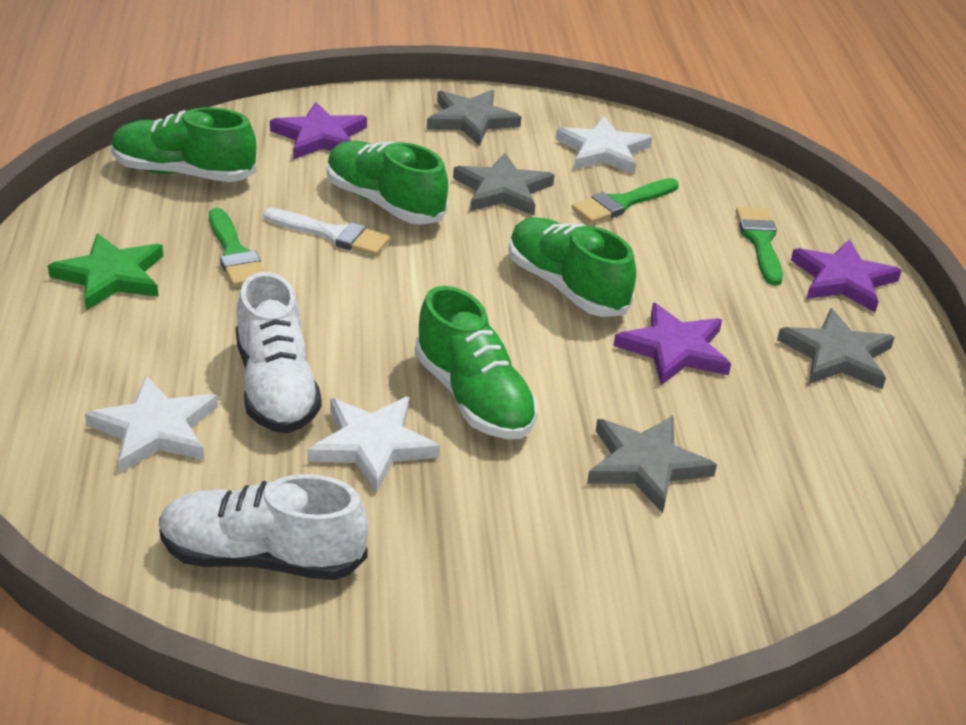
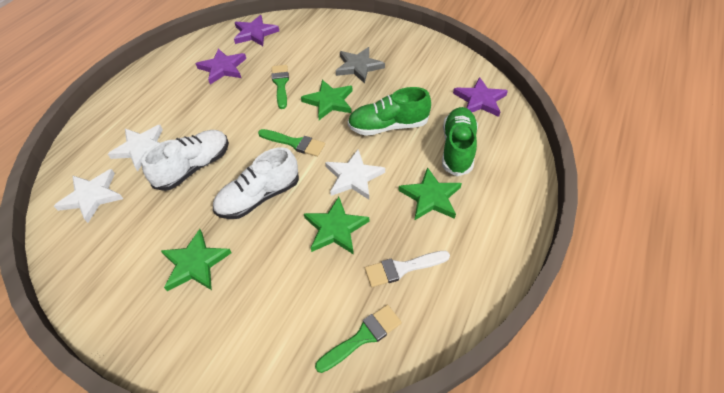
green shoe: [111,107,257,182] [327,141,448,225] [415,286,538,439] [509,217,636,317] = 4 -> [348,87,431,136] [442,107,478,176] = 2
green star: [48,233,163,311] = 1 -> [161,229,232,291] [301,80,353,120] [304,197,369,254] [398,167,462,221] = 4
grey star: [427,90,521,145] [453,153,554,216] [587,416,717,513] [777,308,895,389] = 4 -> [336,47,385,84] = 1

